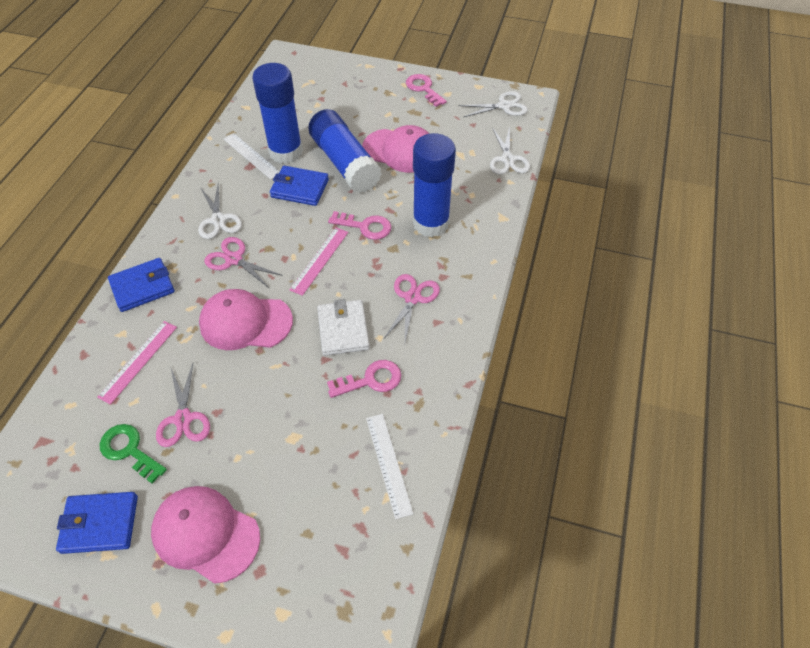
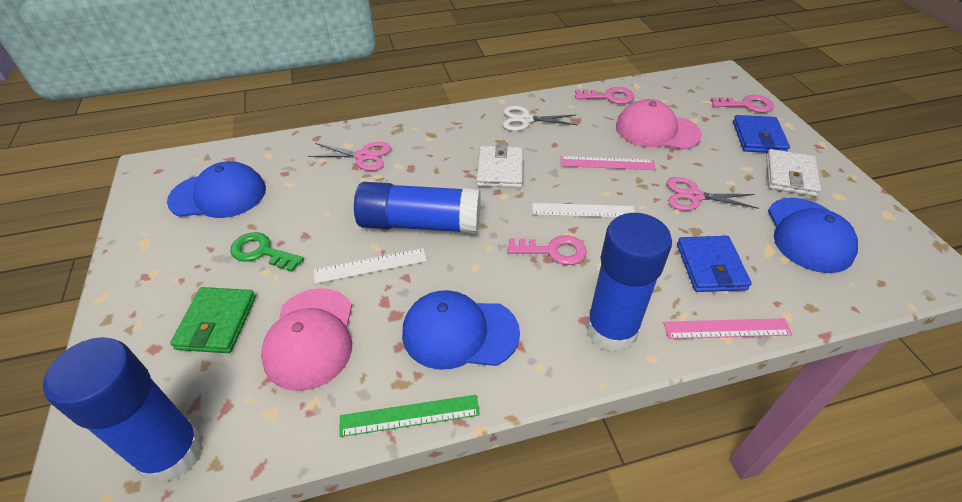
blue cap: none = 0 -> [167,161,266,218] [402,290,520,370] [768,198,858,273] = 3
blue wallet: [56,492,138,554] [108,258,175,312] [270,166,329,206] = 3 -> [677,236,752,292] [733,115,790,153] = 2
green ruler: none = 0 -> [339,395,480,437] = 1
green wallet: none = 0 -> [170,287,256,353] = 1
pink cap: [151,486,260,584] [199,289,293,350] [362,125,430,173] = 3 -> [261,288,352,391] [616,99,702,150] = 2
pink scissors: [156,363,210,447] [204,237,283,289] [384,274,440,342] = 3 -> [308,142,391,171] [667,177,759,211] = 2
white scissors: [198,185,242,239] [459,91,528,117] [490,126,530,174] = 3 -> [503,106,578,131] = 1
white wallet: [317,299,370,356] = 1 -> [476,144,523,188] [766,149,821,197] = 2

